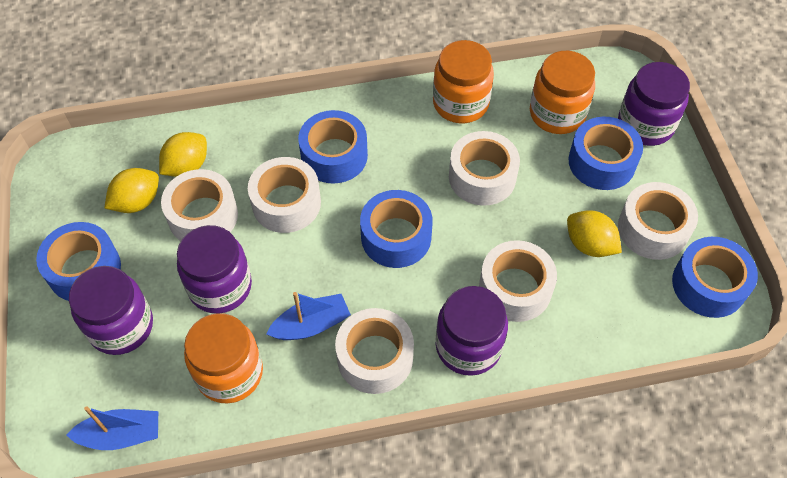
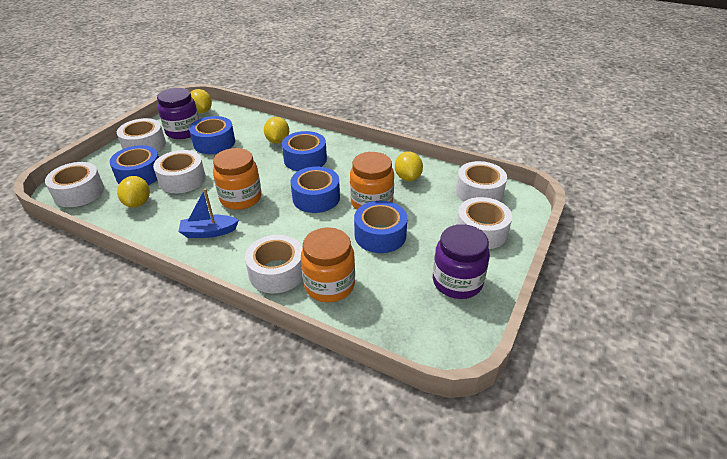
blue boat: [67,406,158,450] [266,292,351,340] = 2 -> [178,188,239,238] = 1
purple jar: [69,266,153,355] [177,225,252,313] [436,286,508,376] [618,62,690,146] = 4 -> [157,88,199,139] [433,224,490,299] = 2
yellow lemon: [105,168,159,213] [159,132,207,177] [567,210,622,257] = 3 -> [117,176,150,208] [190,89,212,113] [264,117,289,144] [395,151,423,181] = 4

